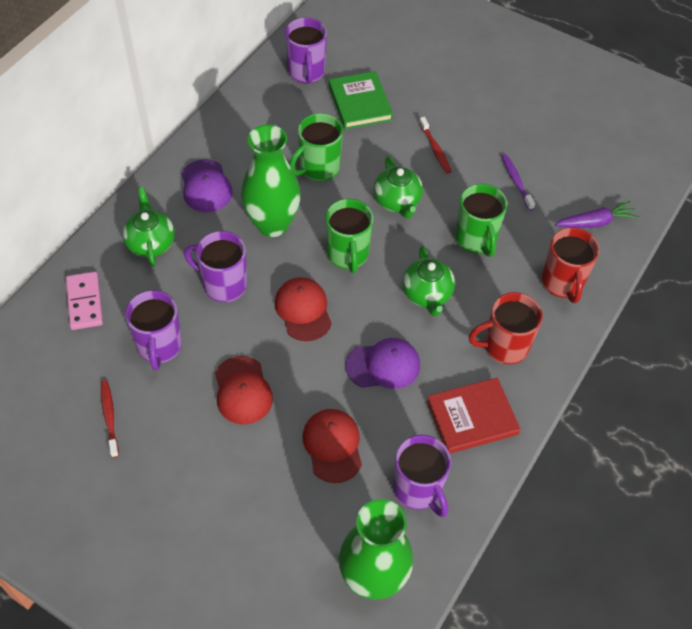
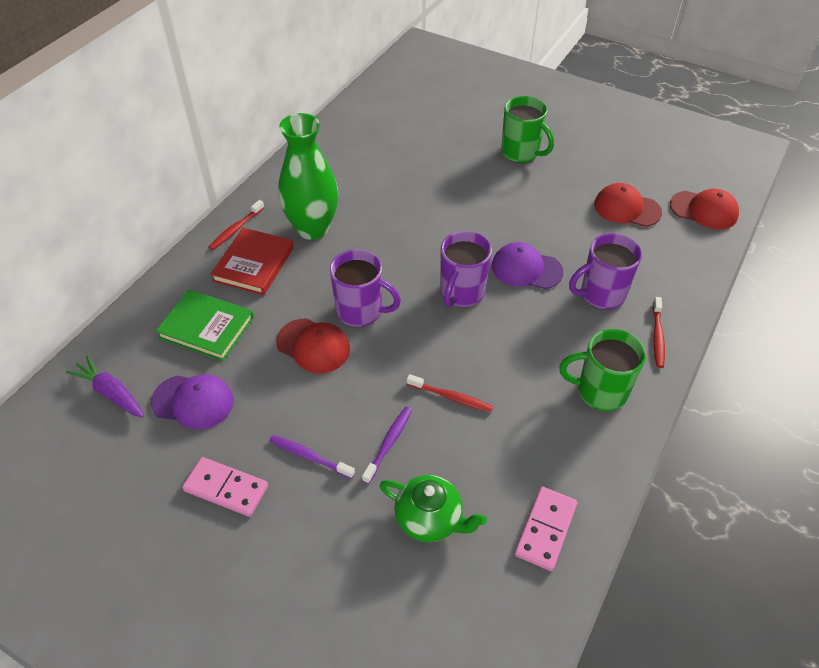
green mug: [289,113,343,182] [325,199,373,273] [455,184,507,257] = 3 -> [501,96,554,163] [559,329,646,411] = 2
green teapot: [123,187,175,267] [374,156,423,219] [402,245,455,316] = 3 -> [380,475,487,542] = 1
green vase: [241,125,301,237] [338,499,413,600] = 2 -> [278,113,339,240] = 1
pink domino: [66,271,103,330] = 1 -> [182,457,268,517] [515,487,577,571] = 2
purple mug: [125,290,182,371] [184,231,247,302] [285,18,327,84] [393,435,451,517] = 4 -> [330,250,401,327] [440,231,492,307] [569,233,642,310] = 3
purple toothbrush: [501,154,535,210] = 1 -> [269,435,355,479] [362,407,412,484] = 2
red mug: [469,292,543,364] [541,227,600,303] = 2 -> none = 0
red toothbrush: [101,380,119,458] [419,117,452,174] = 2 -> [209,200,265,250] [407,374,493,413] [653,297,665,368] = 3

